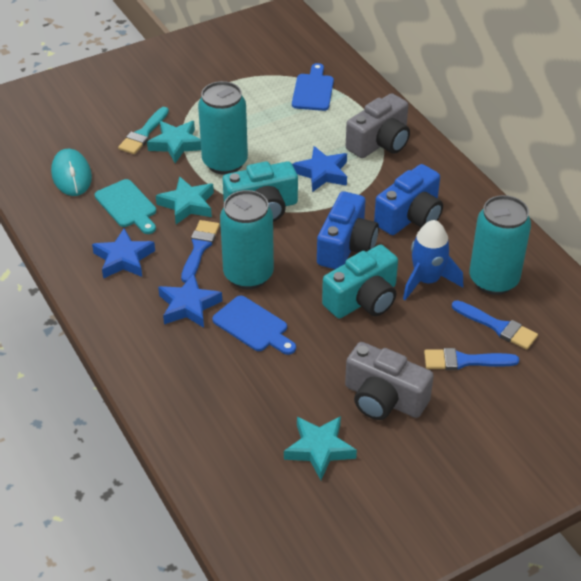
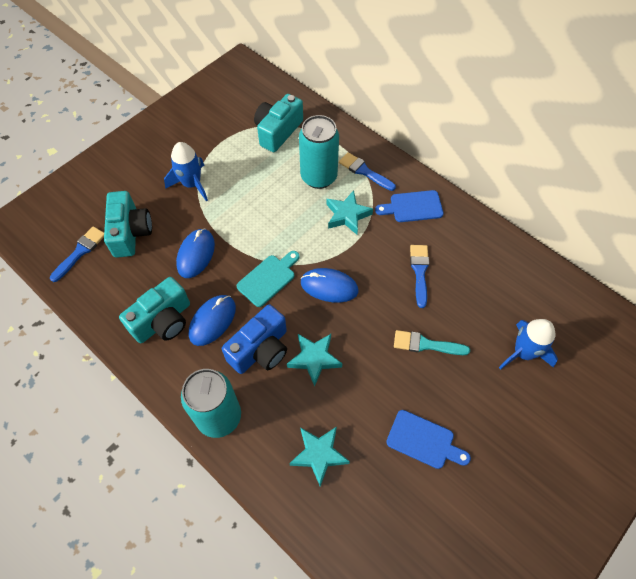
blue camera: [317,191,379,269] [374,164,443,235] = 2 -> [222,304,287,374] = 1
blue mouse: none = 0 -> [176,228,215,278] [189,295,236,346] [300,268,358,302] = 3
blue rocket: [403,220,463,300] = 1 -> [164,142,208,201] [499,319,558,370] = 2
blue star: [92,228,155,279] [158,274,222,328] [292,146,347,192] = 3 -> none = 0
grey camera: [345,342,434,420] [346,93,410,158] = 2 -> none = 0
turquoise camera: [223,161,298,222] [322,245,398,318] = 2 -> [104,191,152,258] [119,277,190,343] [254,94,303,152] = 3
turquoise can: [198,81,248,175] [220,190,274,289] [470,195,531,295] = 3 -> [181,369,241,438] [299,115,339,189] = 2
turquoise mouse: [51,149,92,196] = 1 -> none = 0

